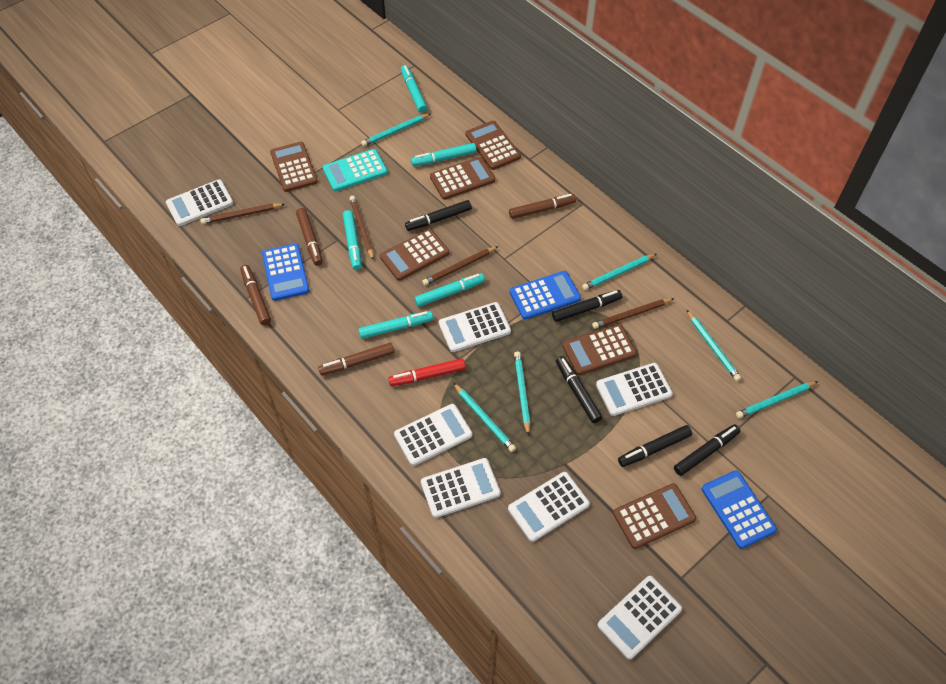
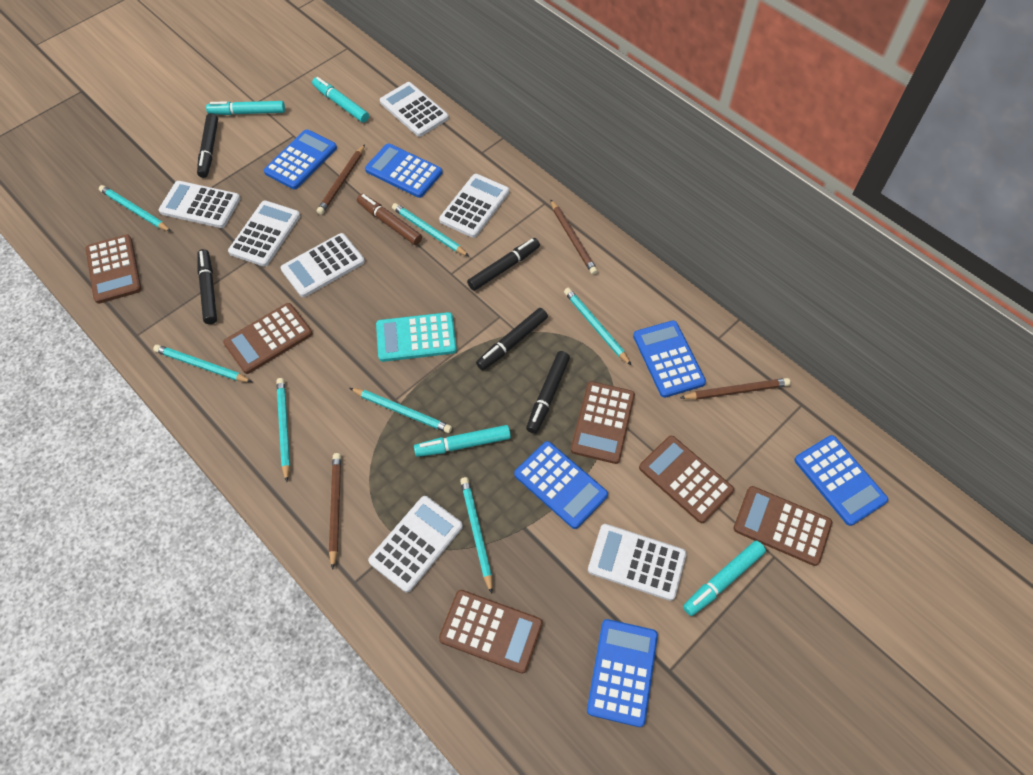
blue calculator: [262,243,309,301] [510,271,581,319] [702,470,777,549] = 3 -> [264,129,337,189] [365,144,442,198] [514,441,608,529] [587,619,658,727] [633,321,706,398] [794,435,888,526] = 6
brown marker: [240,265,271,325] [296,208,323,266] [318,343,394,375] [509,194,576,219] = 4 -> [357,194,422,245] = 1
red marker: [388,358,466,386] = 1 -> none = 0
turquoise marker: [343,210,362,270] [358,311,433,339] [401,65,427,113] [411,143,476,166] [414,273,485,307] = 5 -> [206,101,285,115] [312,77,369,123] [414,425,511,457] [683,541,766,616] = 4
turquoise pencil: [361,114,430,146] [453,383,516,452] [514,351,530,436] [582,254,656,290] [687,310,741,381] [736,381,818,418] = 6 -> [99,185,171,232] [153,344,252,382] [276,378,290,482] [350,388,452,433] [392,203,469,256] [460,477,493,594] [564,288,632,366] = 7

